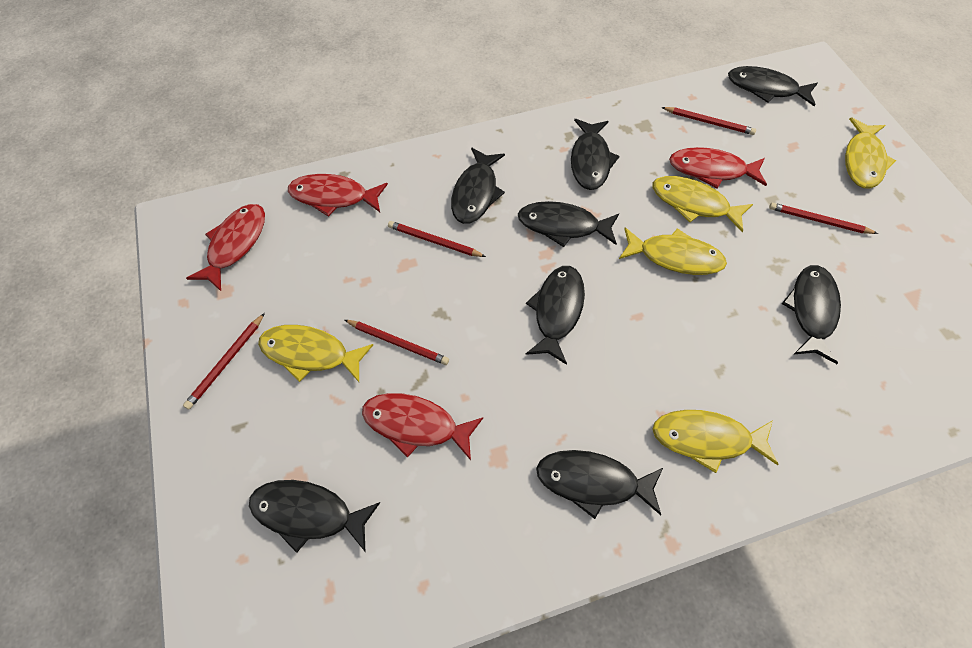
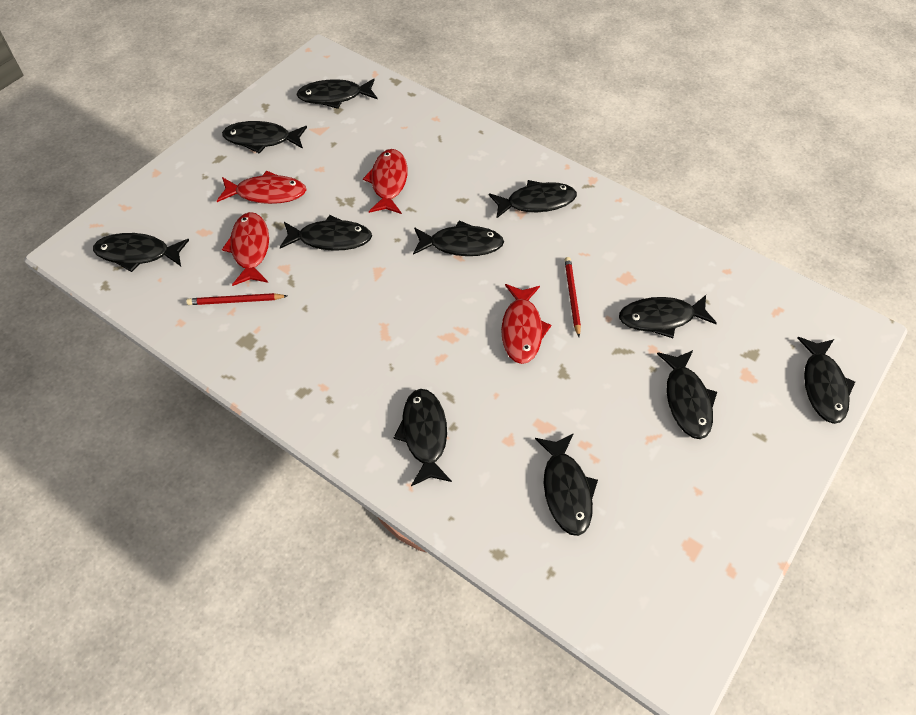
black fish: [249,480,380,553] [451,147,505,224] [518,201,619,247] [525,266,585,365] [536,450,663,519] [571,119,620,190] [728,66,818,106] [781,265,841,364] = 8 -> [93,233,189,272] [222,121,307,154] [280,215,372,251] [296,79,377,109] [394,389,452,486] [413,220,504,256] [489,180,577,219] [535,433,598,536] [619,295,717,338] [657,350,717,439] [797,337,855,424] = 11
red pencil: [183,313,265,410] [345,320,449,365] [388,221,486,257] [661,107,756,135] [769,203,878,234] = 5 -> [186,293,287,305] [564,257,581,337] = 2
yellow fish: [258,325,373,382] [619,228,727,275] [652,176,753,232] [652,410,779,473] [845,117,896,188] = 5 -> none = 0

